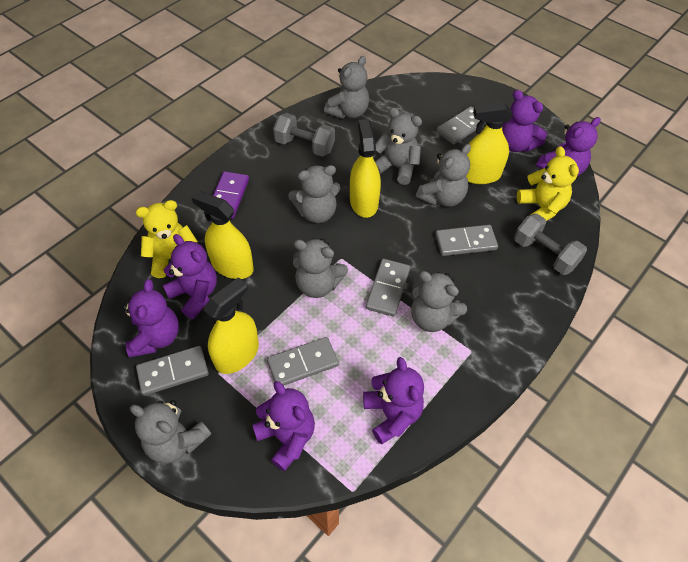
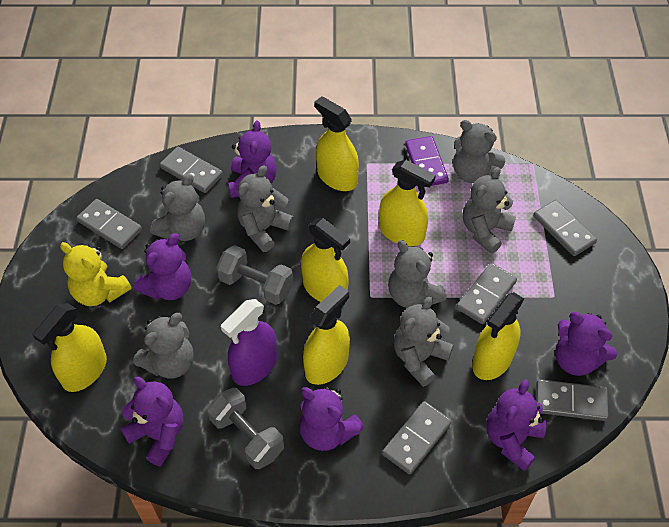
grey domino: [136,346,209,396] [267,337,339,385] [366,259,410,317] [435,225,498,256] [436,106,487,145] = 5 -> [76,199,142,249] [160,147,223,193] [382,401,452,475] [456,263,517,324] [533,200,597,256] [536,379,608,421] = 6
purple spray bottle: none = 0 -> [221,299,277,386] = 1
yellow spray bottle: [192,191,254,279] [204,277,259,374] [350,119,381,218] [466,103,513,184] = 4 -> [32,303,107,392] [301,218,350,302] [303,285,350,385] [314,96,359,191] [379,160,436,246] [472,292,524,380] = 6
yellow teddy bear: [136,200,198,278] [517,146,579,221] = 2 -> [60,242,132,306] = 1

